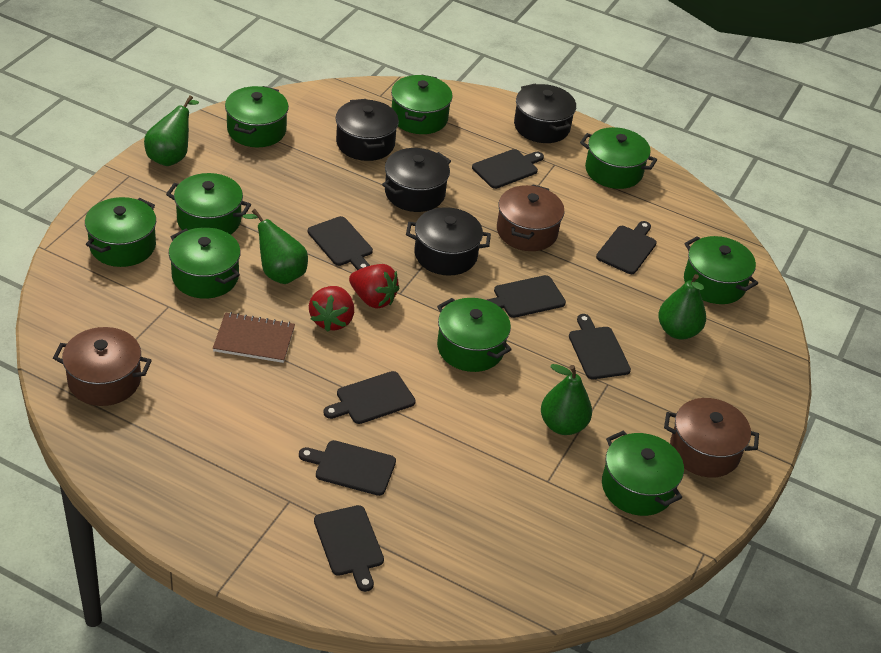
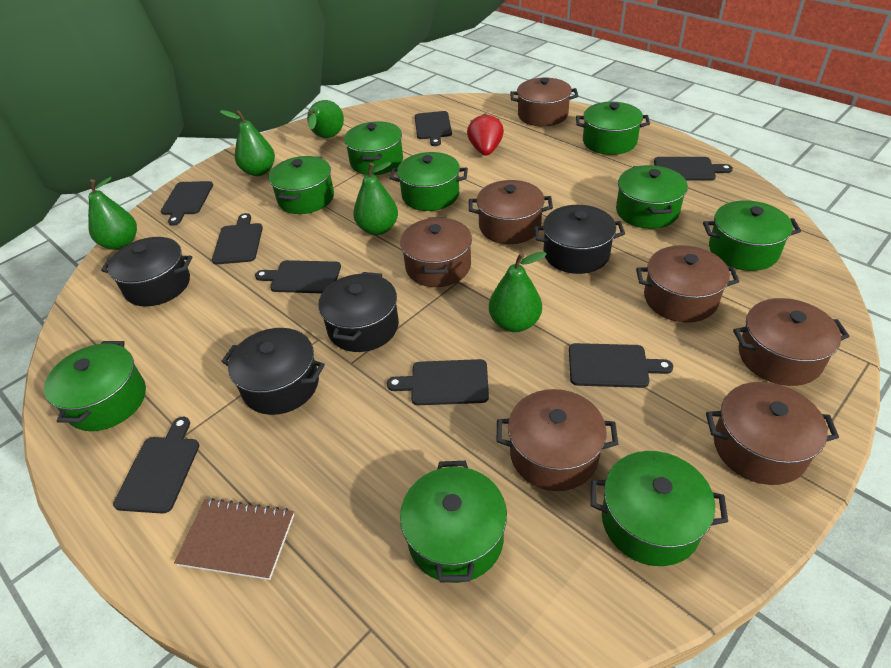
brown pot: [53,327,152,406] [497,184,565,251] [664,398,759,478] = 3 -> [400,217,472,287] [469,180,553,244] [497,389,618,491] [510,78,578,126] [636,245,739,323] [706,382,839,485] [733,298,850,386] = 7
green pear: [144,95,199,166] [242,209,308,284] [541,364,592,435] [658,274,706,340] = 4 -> [88,177,137,250] [220,110,275,176] [307,100,344,138] [353,162,398,235] [489,252,547,332] = 5
red strawberry: [309,286,354,332] [349,264,399,309] = 2 -> [467,113,504,155] = 1

